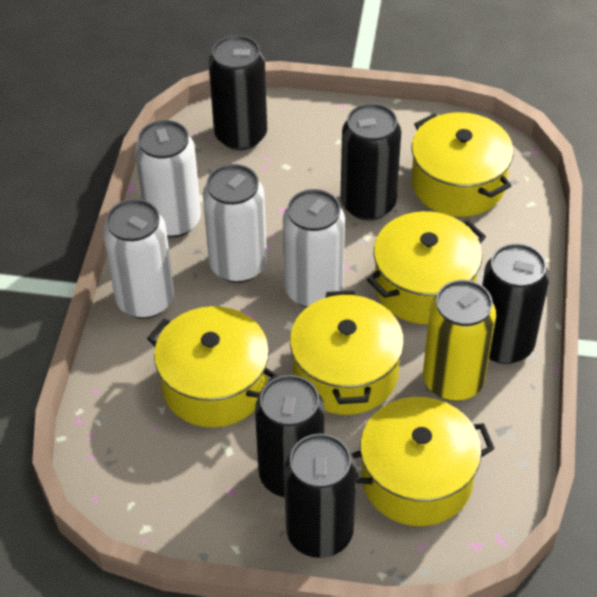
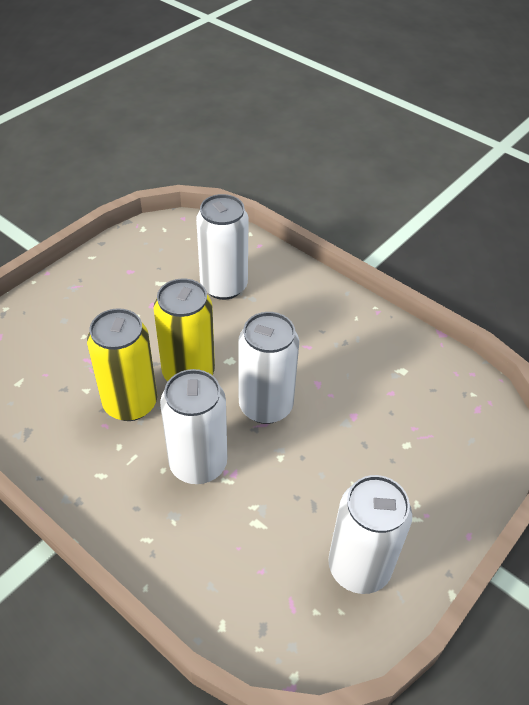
black can: [208,35,267,150] [255,375,325,497] [284,434,357,558] [341,103,401,221] [482,243,550,364] = 5 -> none = 0
yellow can: [423,280,496,401] = 1 -> [87,308,157,421] [153,278,215,381] = 2
yellow pot: [147,306,278,428] [290,290,404,415] [352,397,495,526] [367,211,486,324] [411,112,514,217] = 5 -> none = 0

